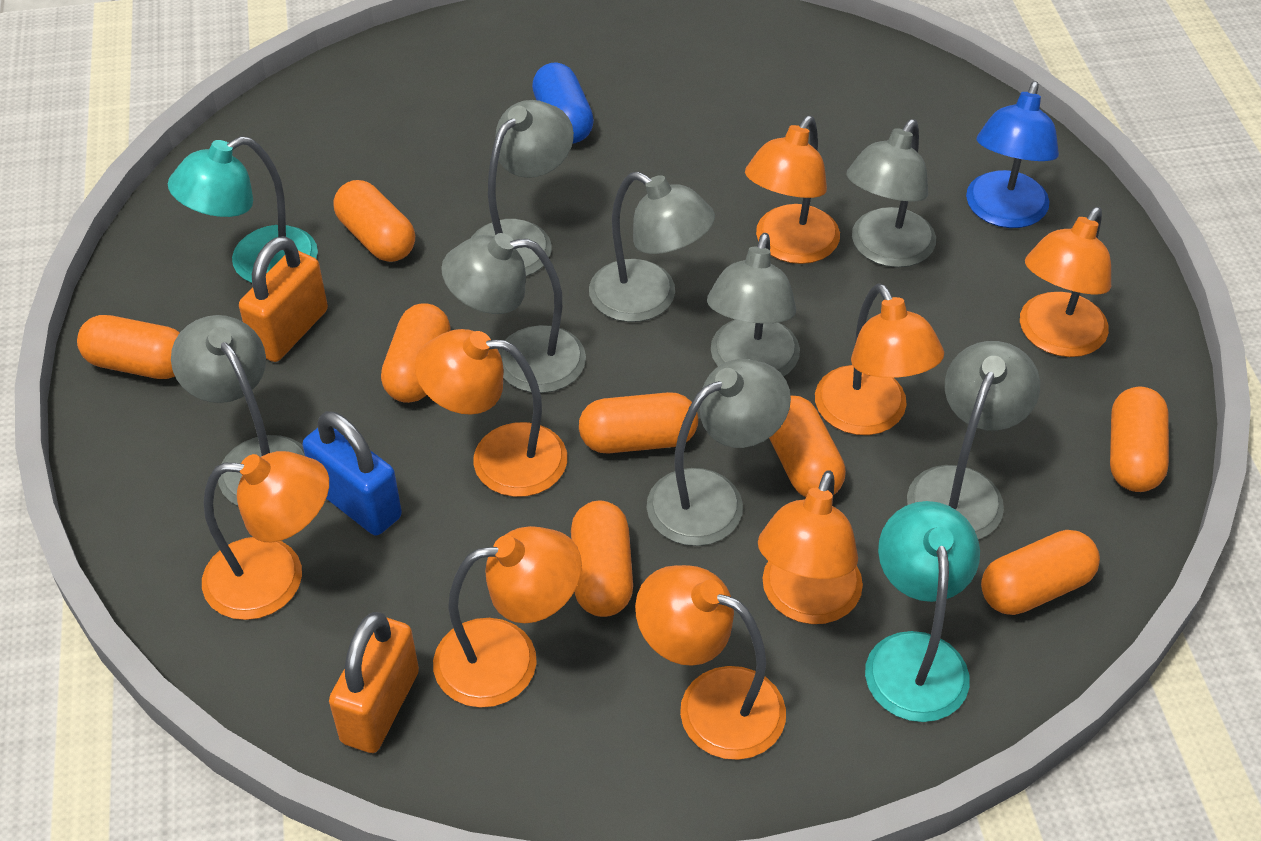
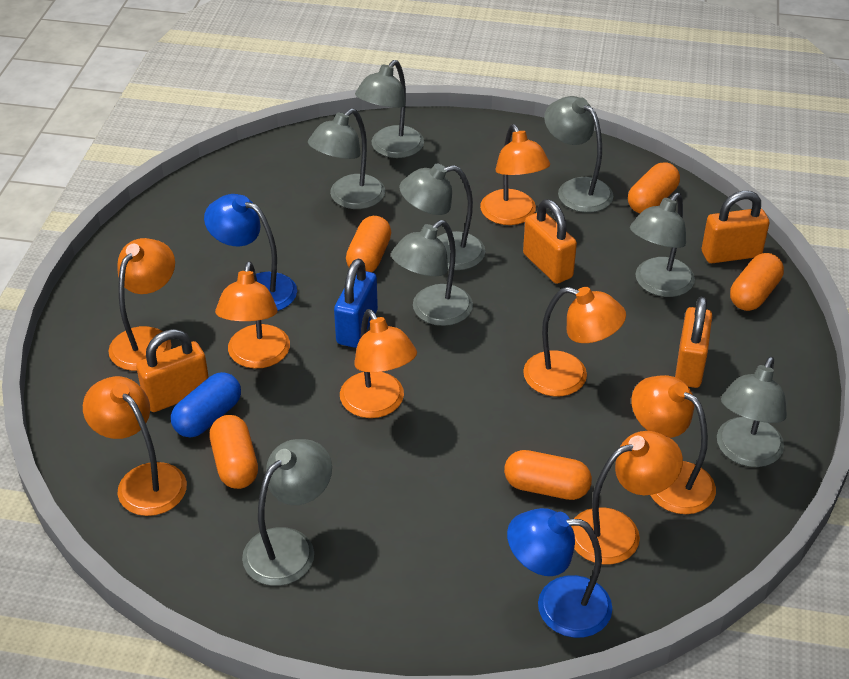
blue lamp: [966,81,1059,228] = 1 -> [204,194,297,311] [507,508,612,638] = 2
orange capsule: [77,315,180,379] [334,180,415,262] [381,304,451,403] [571,500,633,617] [579,392,698,453] [769,396,846,497] [981,530,1100,615] [1110,386,1169,492] = 8 -> [210,415,258,489] [346,216,391,272] [504,450,592,500] [628,162,680,213] [730,253,784,311] = 5
orange padlock: [239,236,328,362] [329,612,419,753] = 2 -> [136,329,209,412] [523,199,577,284] [675,296,712,388] [702,191,769,263] = 4
turquoise lamp: [168,136,318,283] [865,501,980,722] = 2 -> none = 0

